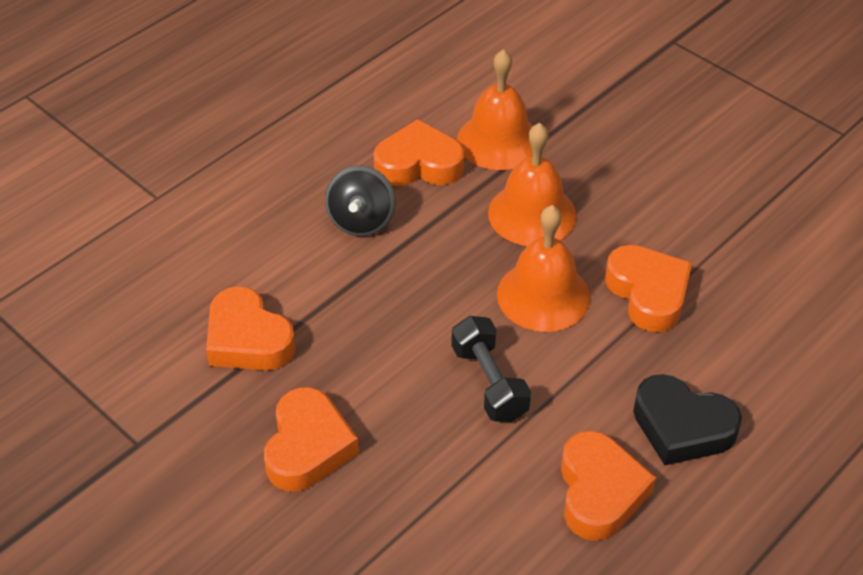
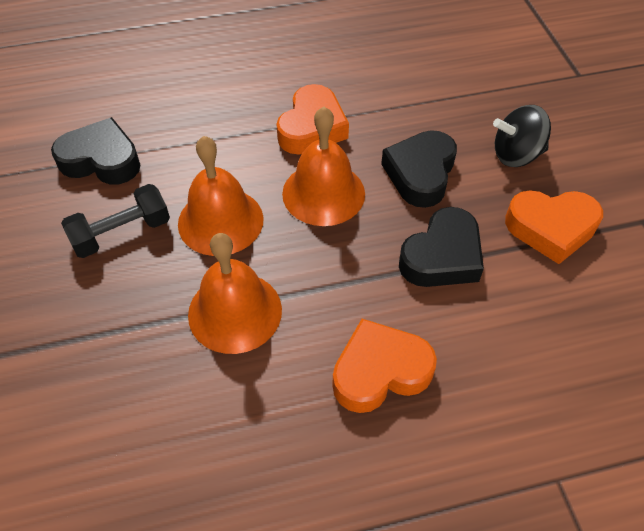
black heart: [633,374,742,465] = 1 -> [51,117,140,185] [381,130,457,208] [399,207,484,287] = 3
orange heart: [206,286,296,371] [264,387,359,492] [373,119,465,186] [561,431,656,541] [605,245,692,332] = 5 -> [276,84,349,155] [332,319,437,413] [505,190,603,264] = 3

